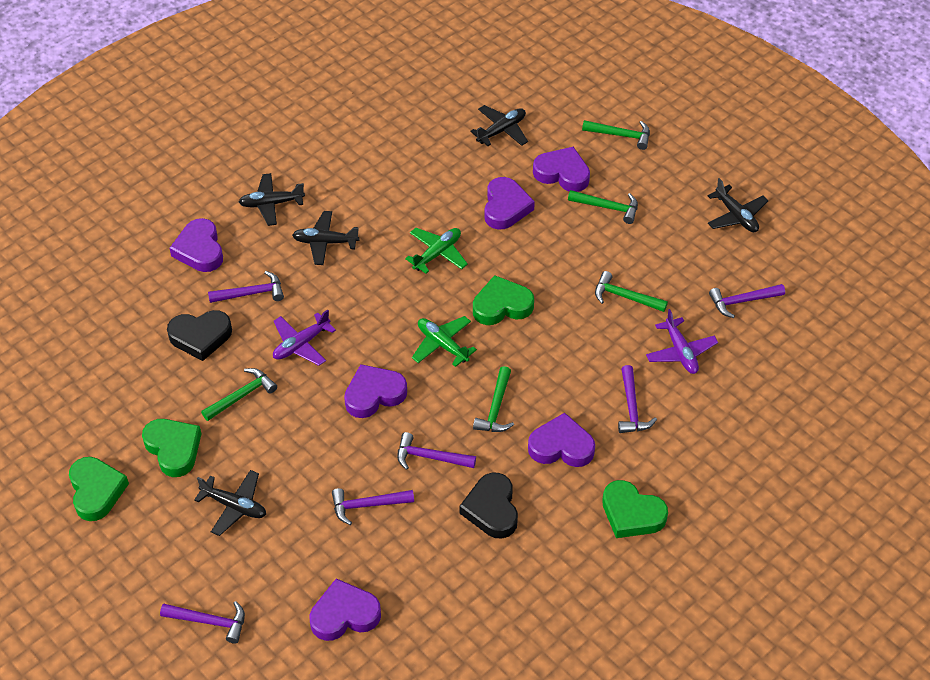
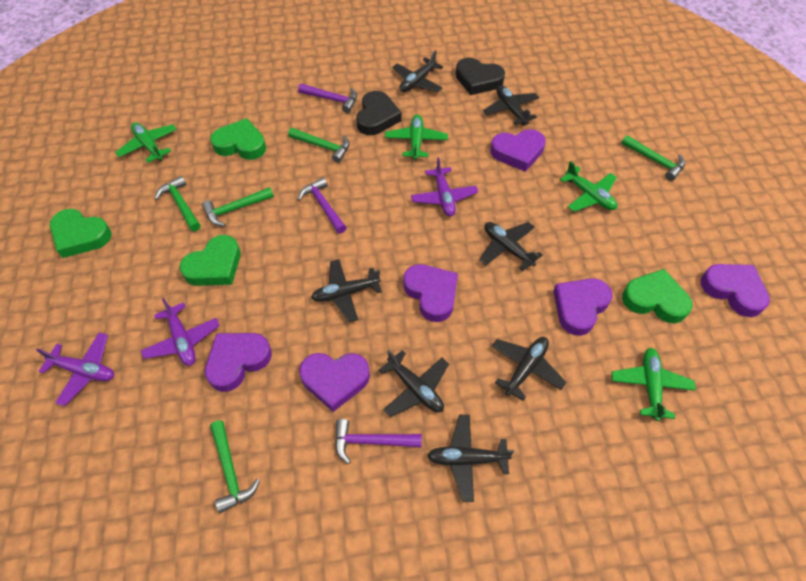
black plane: [194,470,266,536] [239,173,305,226] [292,211,360,265] [470,105,528,146] [707,178,768,232] = 5 -> [311,259,382,322] [379,350,449,417] [393,50,443,92] [427,415,514,502] [479,222,543,271] [483,85,539,126] [492,337,566,401] = 7
green plane: [405,228,468,274] [412,316,477,367] = 2 -> [115,123,177,163] [385,114,448,160] [560,161,617,212] [612,348,696,421] = 4
purple hammer: [160,601,245,644] [208,271,284,303] [332,488,414,525] [397,432,476,470] [618,365,657,433] [709,284,785,318] = 6 -> [298,84,357,113] [298,177,347,234] [335,419,422,464] = 3
purple plane: [273,310,336,366] [646,309,718,374] = 2 -> [36,332,114,406] [141,298,220,366] [411,157,478,217] = 3

